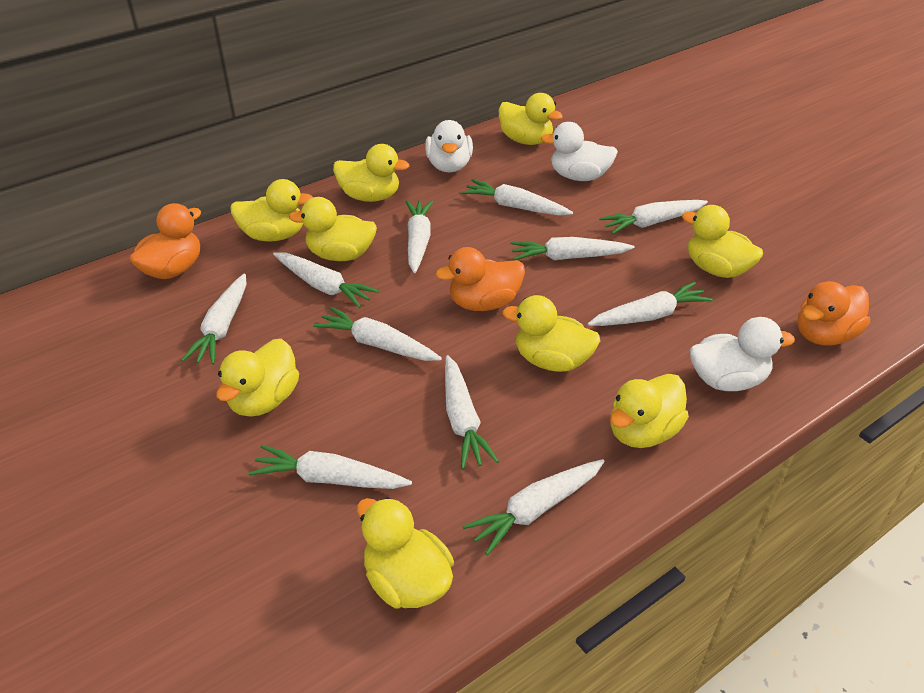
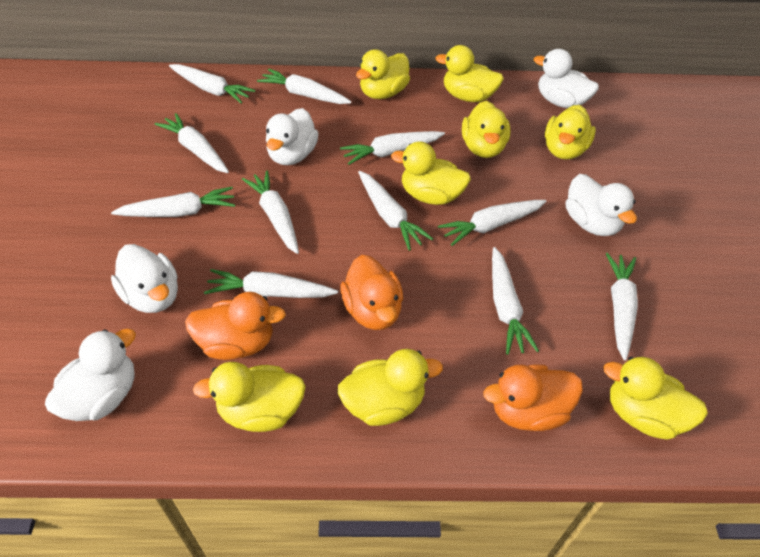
white duck: [425,120,473,172] [541,122,618,181] [690,317,795,391] = 3 -> [45,329,136,421] [111,244,178,313] [266,108,319,165] [534,49,599,108] [566,174,637,236] = 5
yellow duck: [216,339,299,417] [230,179,313,242] [289,197,377,261] [333,144,409,202] [357,497,454,609] [498,93,563,145] [502,295,600,372] [610,374,689,448] [682,205,763,278] = 9 -> [193,362,306,432] [337,349,443,426] [356,49,410,99] [391,141,471,205] [435,45,504,102] [462,101,510,158] [545,105,596,160] [603,357,708,440] = 8

